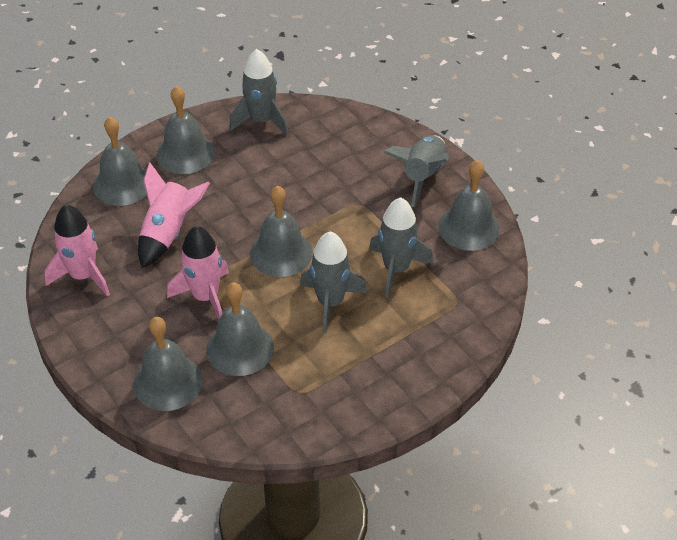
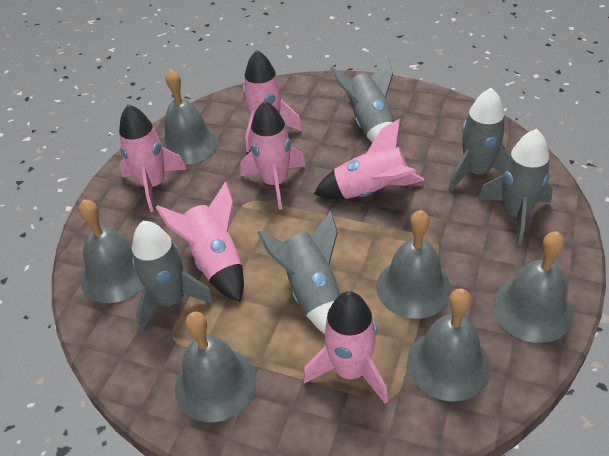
grey rocket: [229,49,289,135] [300,231,367,333] [369,197,433,297] [384,135,449,207] = 4 -> [132,221,214,332] [257,210,340,334] [331,58,394,143] [448,88,510,191] [478,129,553,246] = 5
pink rocket: [44,204,110,297] [138,162,210,268] [167,226,229,319] = 3 -> [119,104,187,212] [156,182,244,302] [240,100,306,210] [243,50,303,152] [303,291,388,404] [314,119,424,199] = 6

